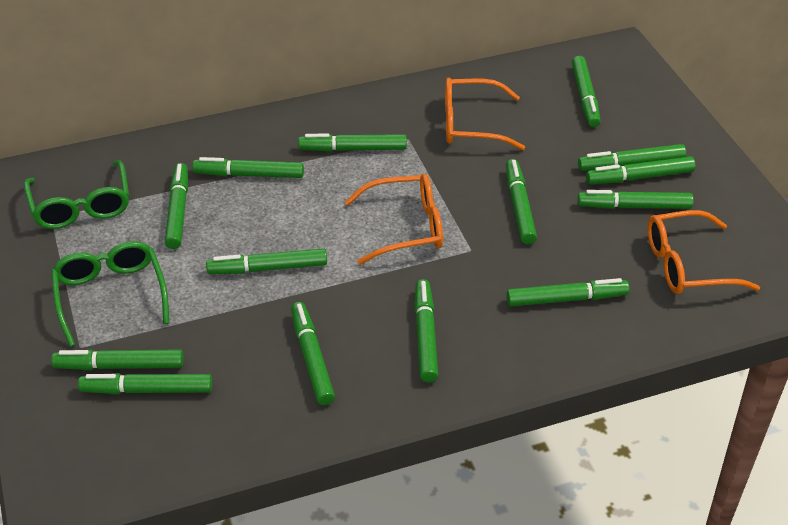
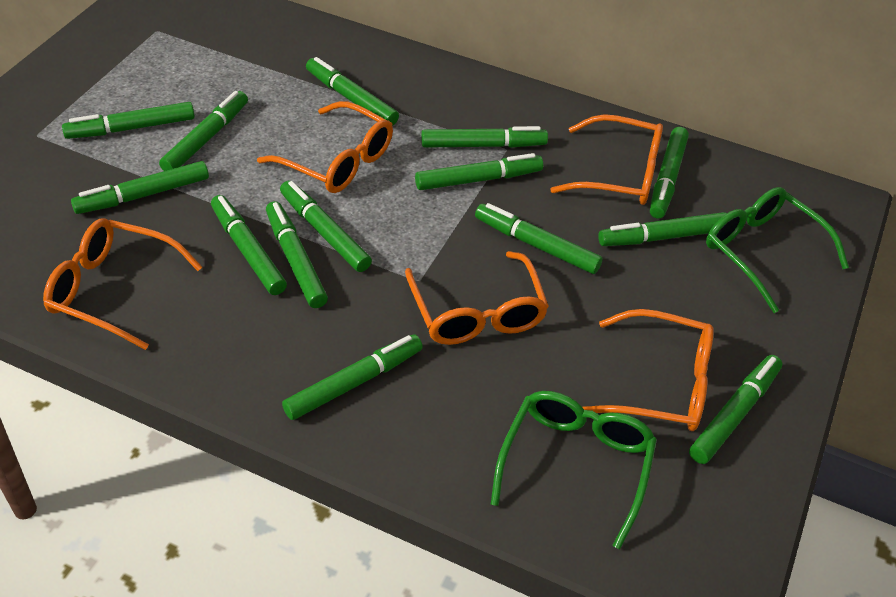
orange glasses: [345,174,443,265] [445,78,525,150] [648,210,760,294] = 3 -> [43,218,202,350] [257,101,393,193] [405,251,549,345] [550,114,663,205] [583,309,714,431] = 5

